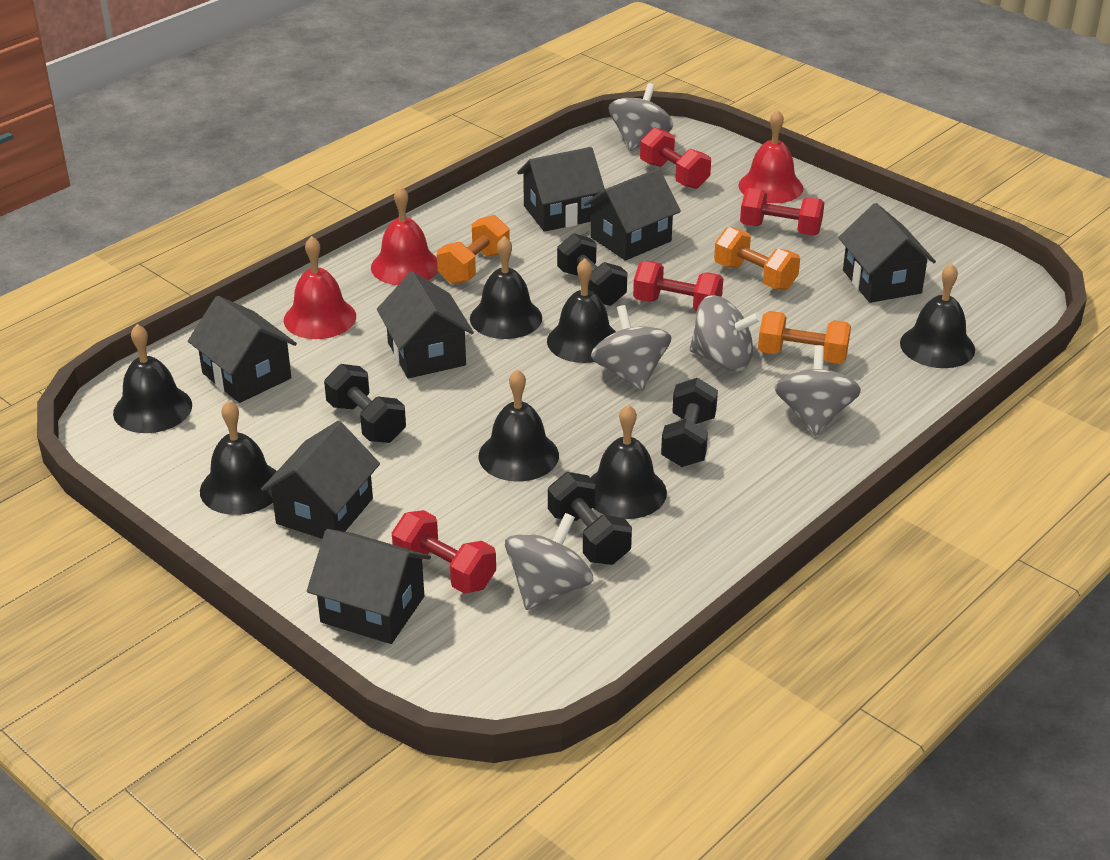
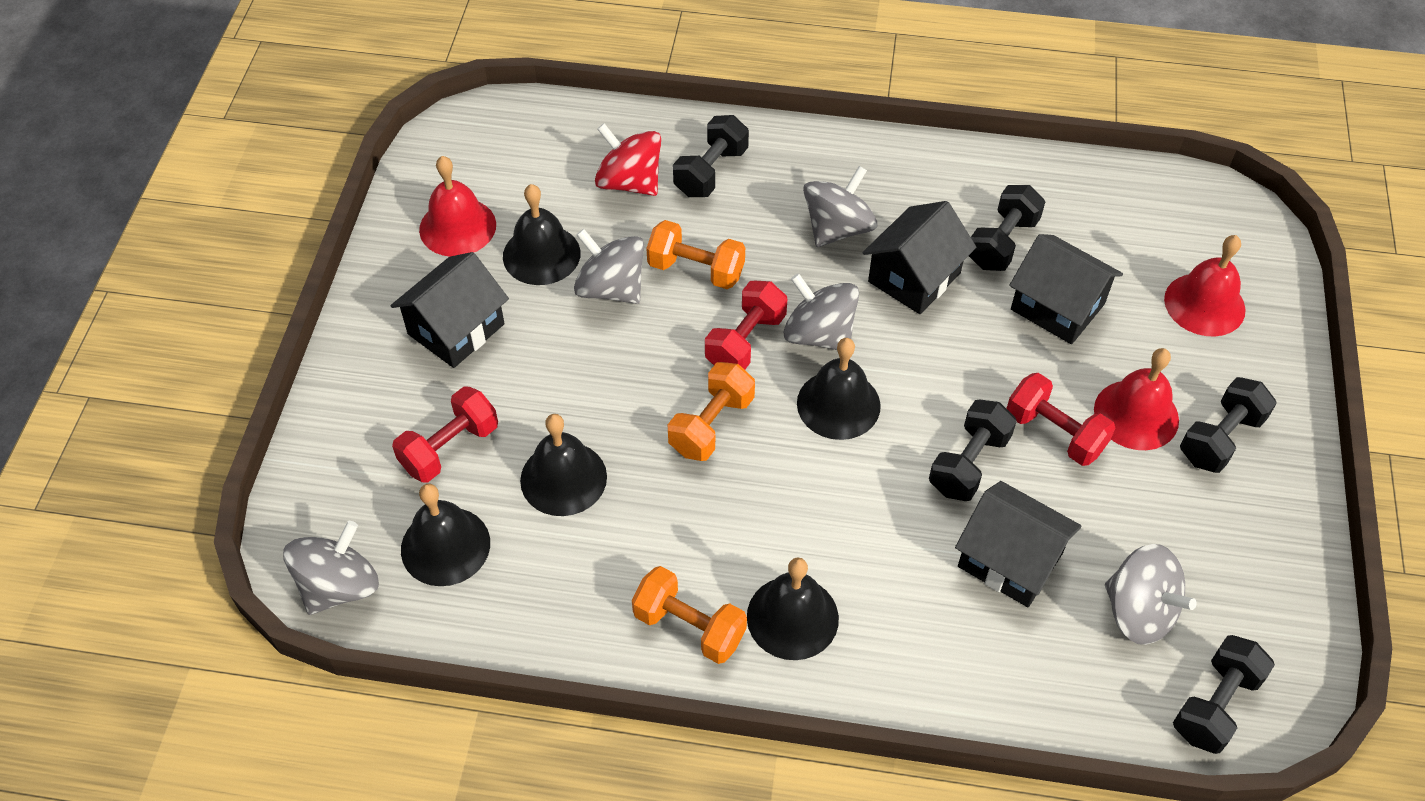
black bell: [113,324,192,433] [200,400,277,515] [470,236,542,339] [478,369,559,481] [547,258,616,363] [591,405,667,519] [900,263,975,368] = 7 -> [401,484,490,586] [503,184,581,285] [520,414,607,516] [747,557,839,660] [797,338,881,440] = 5
black dumbbell: [324,364,406,443] [548,472,632,565] [557,233,627,306] [661,378,718,467] = 4 -> [673,115,749,197] [929,400,1017,501] [969,185,1045,271] [1173,635,1275,754] [1180,377,1277,473] = 5
black house: [188,296,297,403] [261,421,380,539] [307,529,431,644] [377,272,474,378] [517,147,605,232] [584,168,681,261] [838,203,936,303] = 7 -> [390,252,509,368] [862,201,976,314] [955,481,1081,607] [1009,234,1123,344] = 4
red dumbbell: [392,510,496,594] [633,261,723,312] [640,127,711,189] [740,188,824,235] = 4 -> [392,386,498,483] [705,281,787,370] [1006,373,1115,466] = 3
red spinning top: none = 0 -> [595,123,661,196] = 1

